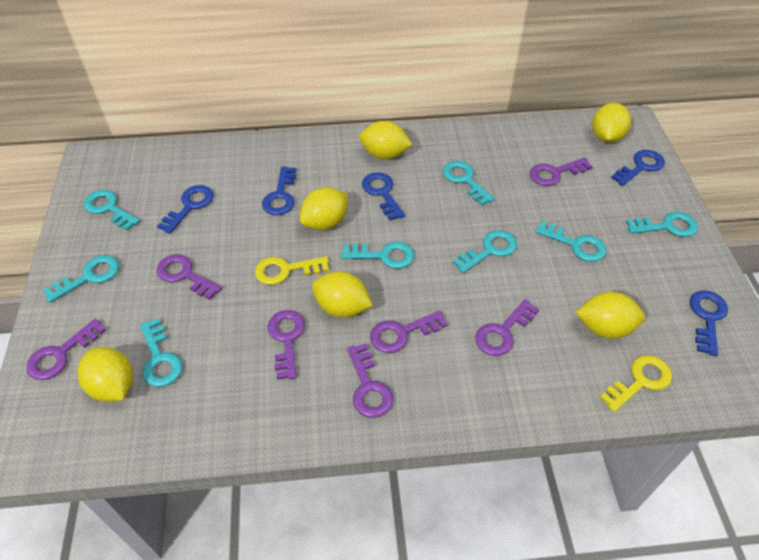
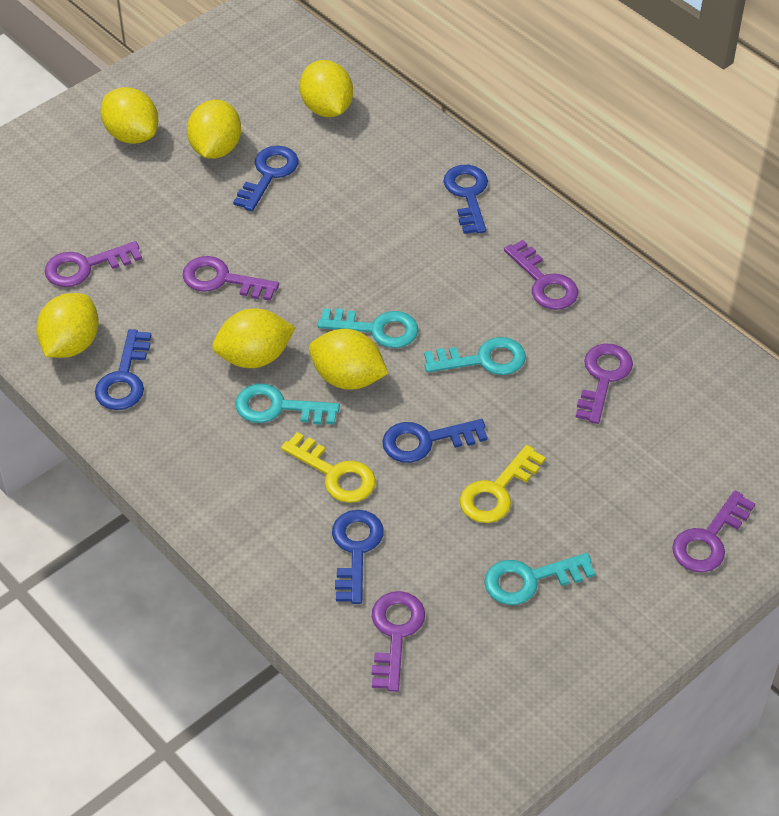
purple key: [26,319,106,380] [157,254,222,300] [268,310,305,380] [347,343,393,418] [370,311,448,353] [475,299,539,356] [530,157,592,186] = 7 -> [45,241,142,287] [182,256,279,301] [372,591,425,692] [504,240,578,310] [576,343,633,424] [672,491,755,572] = 6
turquoise key: [43,255,119,303] [84,190,140,231] [140,318,182,387] [341,242,414,269] [443,161,495,206] [453,230,517,273] [535,221,606,262] [626,212,698,237] = 8 -> [235,383,340,424] [318,308,418,348] [424,337,526,375] [484,553,595,605] = 4

